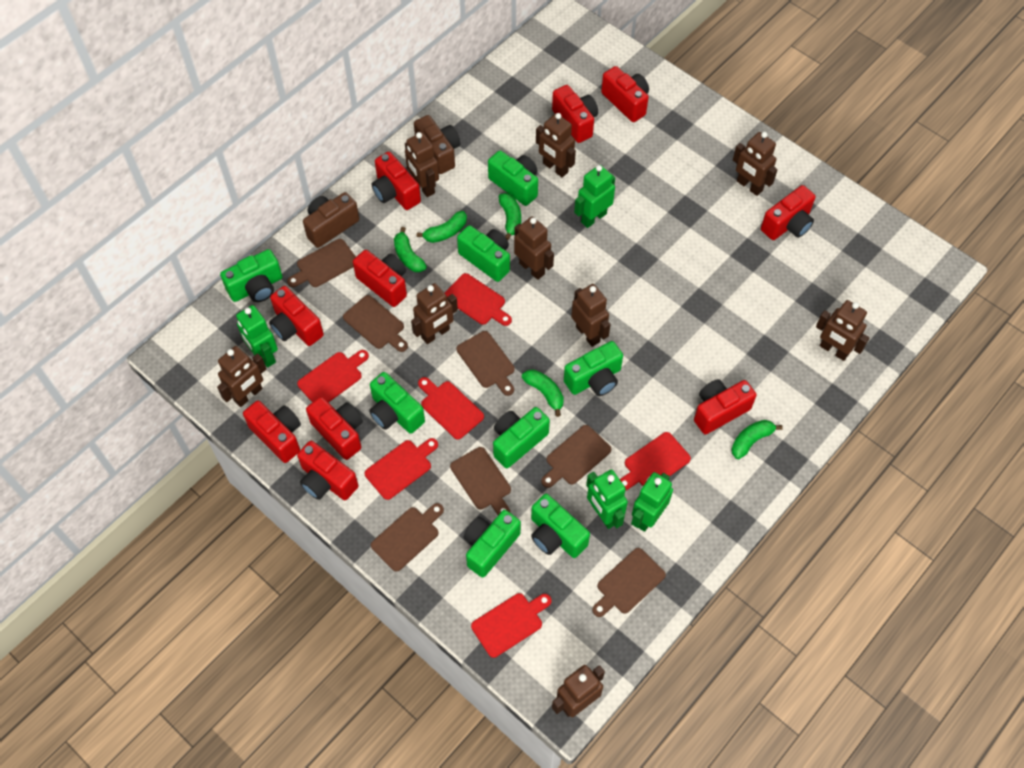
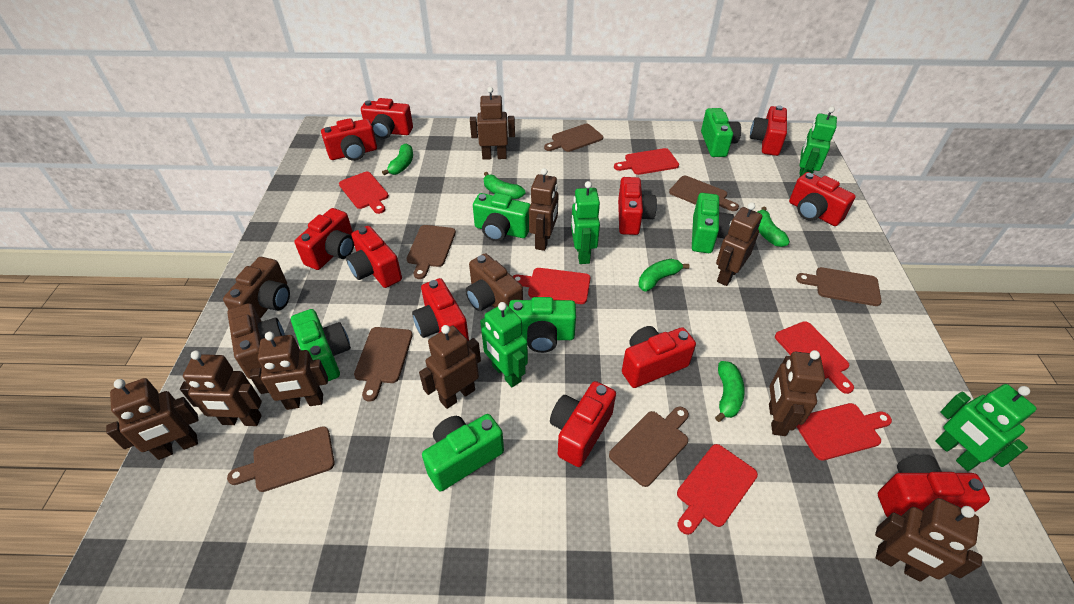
brown camera: [303,192,359,248] [414,115,460,174] = 2 -> [223,257,290,319] [227,303,285,379] [466,253,523,311] = 3
green camera: [220,249,283,302] [369,372,425,434] [457,225,510,282] [464,510,521,578] [488,150,538,206] [493,407,550,468] [531,494,590,558] [564,341,623,396] = 8 -> [291,309,351,381] [422,414,504,491] [473,193,530,241] [509,297,576,353] [692,193,734,253] [701,108,741,157] = 6
red camera: [243,401,301,463] [269,286,324,346] [297,441,359,500] [306,397,363,460] [353,250,407,307] [372,152,421,210] [552,85,598,143] [601,66,649,122] [694,379,756,435] [761,185,816,240] = 10 -> [294,208,354,270] [321,118,377,161] [346,226,402,288] [361,98,413,139] [412,278,469,341] [550,381,616,467] [618,177,657,235] [622,326,696,388] [750,105,787,156] [789,172,856,226] [878,455,990,517] = 11

